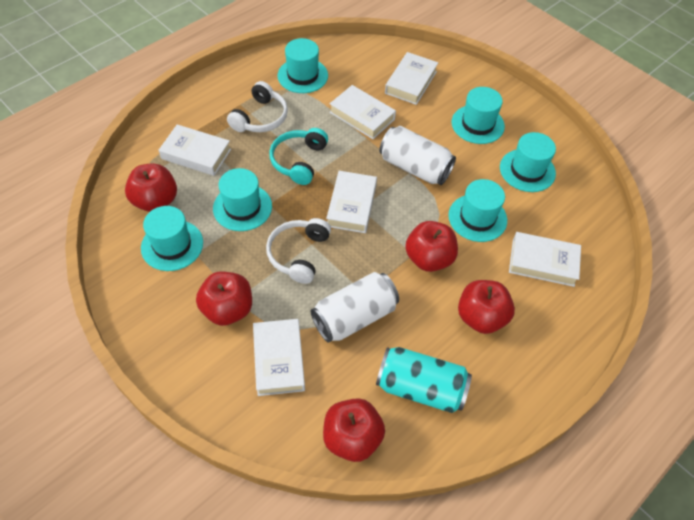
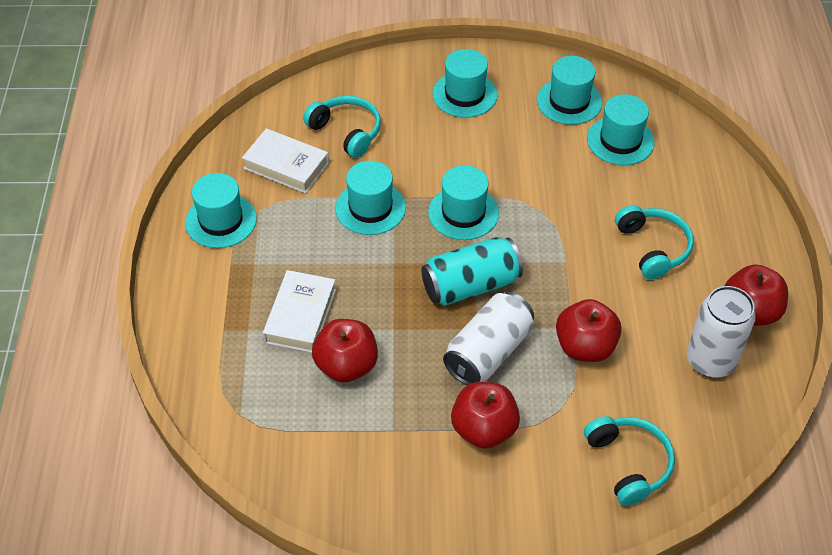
red apple: [125,163,177,212] [196,272,252,326] [323,398,385,462] [405,221,458,272] [458,280,515,334] = 5 -> [312,319,378,383] [451,382,520,449] [556,299,622,362] [725,265,788,326] = 4
turquoise headphones: [269,128,328,185] = 1 -> [303,96,381,158] [584,416,675,506] [615,205,694,279] = 3
white book: [159,124,231,176] [253,319,305,396] [326,171,377,233] [329,85,396,139] [385,52,438,105] [509,232,581,287] = 6 -> [242,128,329,194] [263,270,336,353] = 2
white headphones: [227,81,288,132] [266,218,331,284] = 2 -> none = 0

